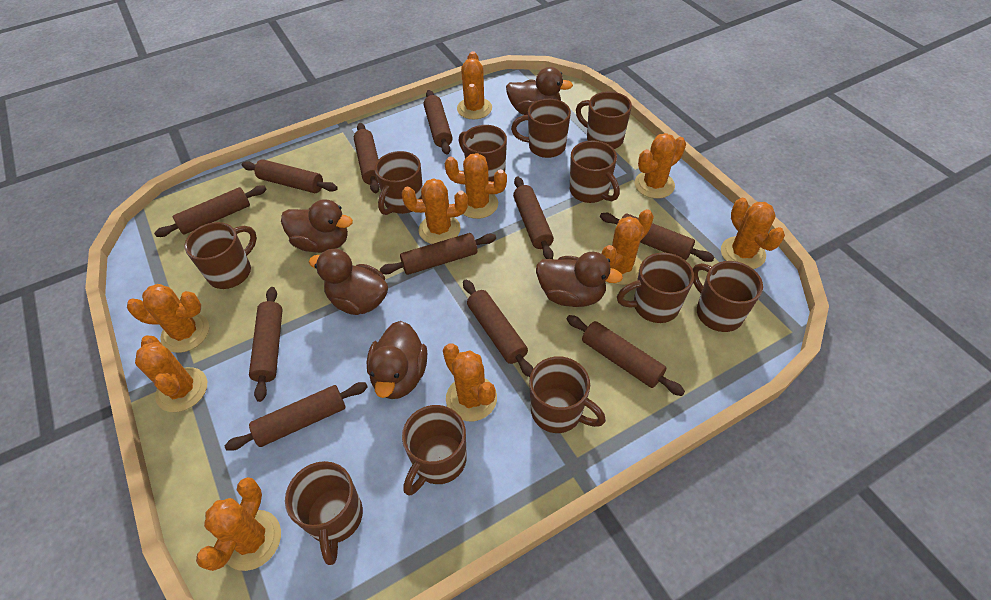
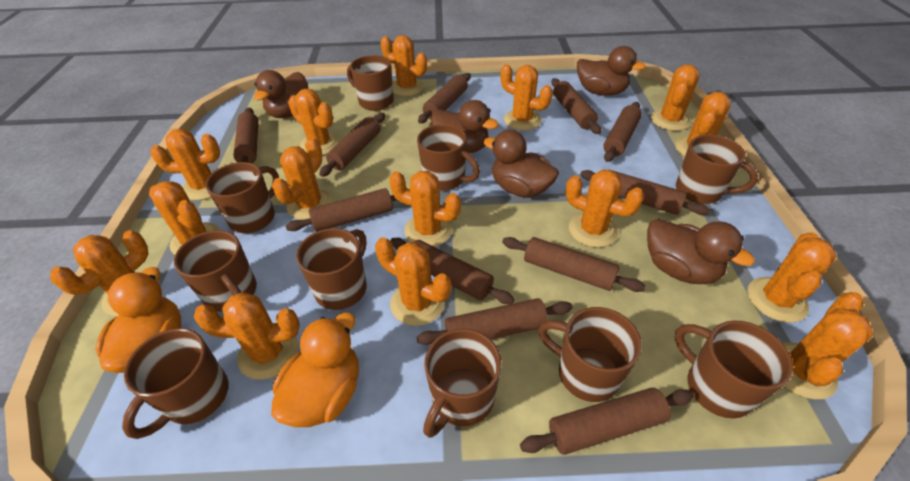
brown mug: [184,222,257,289] [285,461,363,565] [375,151,423,215] [402,405,467,496] [458,125,507,181] [511,99,571,158] [529,356,606,433] [570,141,620,203] [576,91,632,149] [617,253,694,323] [692,261,763,332] = 11 -> [122,328,229,439] [174,230,257,312] [205,162,279,233] [296,228,367,310] [347,55,394,111] [417,124,480,191] [423,329,502,438] [538,307,642,402] [675,320,793,418] [676,135,758,204] = 10
orange cactus: [127,284,209,353] [135,336,207,412] [196,477,281,571] [402,178,468,244] [443,343,497,421] [445,153,507,219] [457,51,492,119] [602,209,654,285] [634,133,686,199] [721,198,785,269] = 10 -> [50,230,160,316] [149,181,220,255] [151,129,220,200] [194,292,300,380] [272,138,332,220] [288,89,339,155] [375,237,451,326] [381,35,427,96] [389,171,461,247] [500,64,553,131] [565,169,644,248] [651,64,699,131] [675,92,730,157] [747,232,836,323] [782,292,873,399] = 15
orange duck: none = 0 -> [95,267,181,373] [271,312,359,427] = 2

